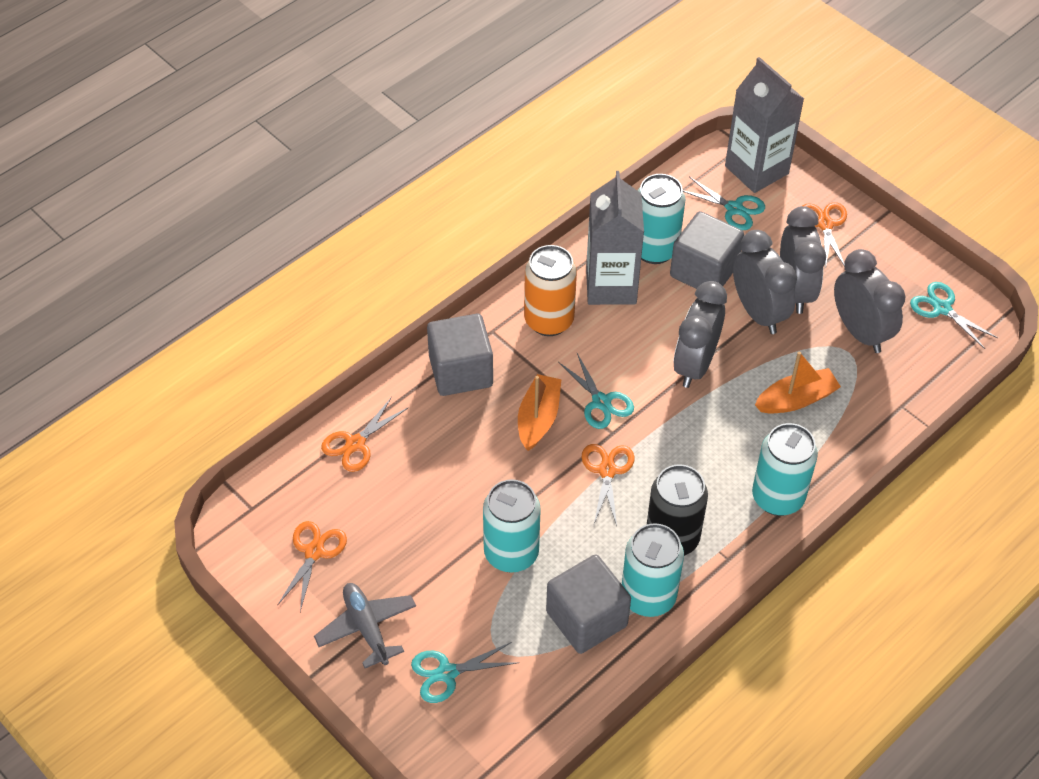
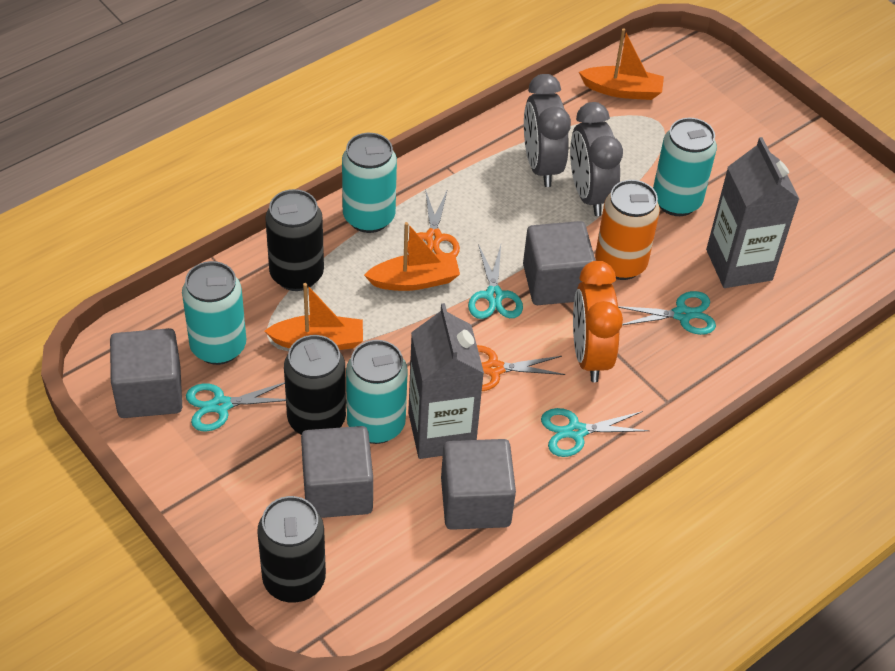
black can: [647,464,708,556] = 1 -> [257,496,326,603] [265,189,324,291] [284,335,346,435] = 3
grey clock: [673,281,727,388] [733,230,797,334] [780,206,826,314] [834,249,905,353] = 4 -> [524,74,571,187] [570,102,623,216] = 2
grey cube: [427,314,493,396] [546,555,631,654] [670,211,744,289] = 3 -> [110,328,182,418] [301,426,373,518] [441,439,516,530] [523,221,596,305] = 4
grey plane: [314,583,416,668] = 1 -> none = 0
orange boat: [518,374,562,451] [755,352,841,413] = 2 -> [265,283,363,350] [364,222,460,291] [579,28,664,100] = 3
orange clock: none = 0 -> [573,261,623,382] = 1
orange scissors: [277,521,347,612] [321,397,408,472] [582,444,634,526] [803,202,847,269] = 4 -> [407,189,460,257] [477,345,565,391] = 2

